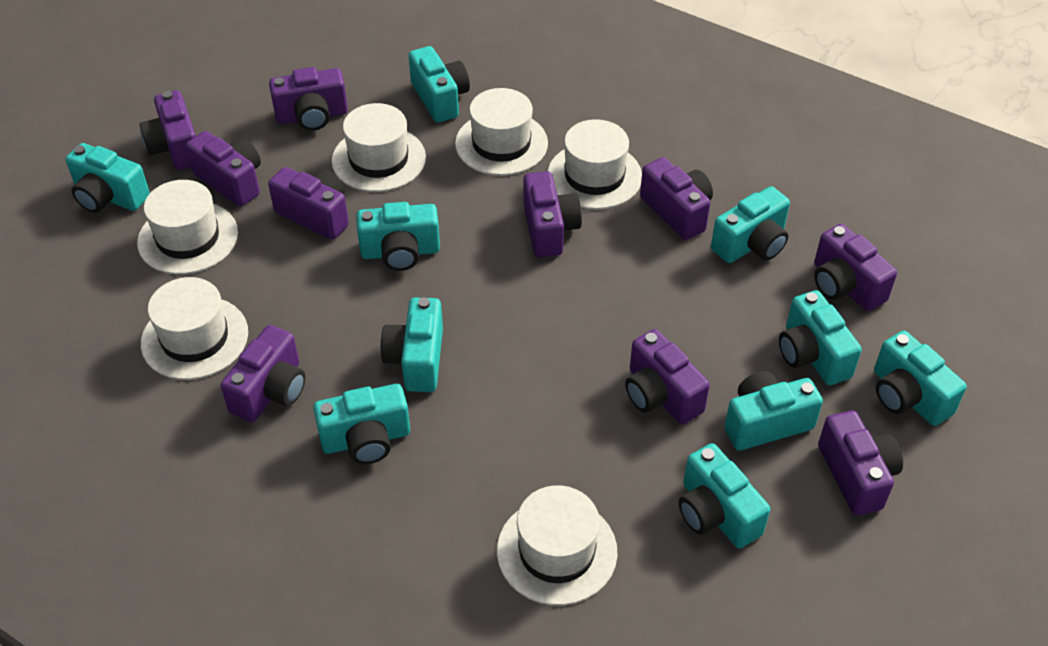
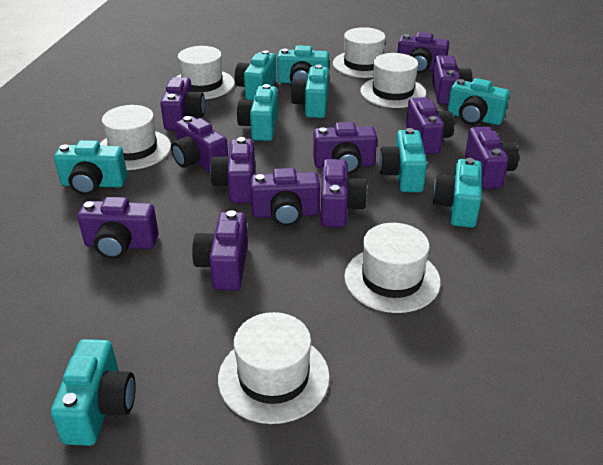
purple camera: [139,90,196,170] [186,131,261,207] [221,325,306,422] [268,167,349,240] [269,67,348,131] [523,171,582,257] [625,329,710,424] [640,157,713,240] [814,224,897,311] [818,411,903,516] = 10 -> [78,197,159,259] [160,77,205,130] [171,116,228,173] [192,210,248,290] [210,137,255,203] [250,168,320,226] [313,122,377,174] [321,159,367,227] [397,32,449,73] [406,97,454,154] [432,55,472,105] [465,127,519,189] = 12
turquoise camera: [66,143,150,213] [313,384,410,464] [356,202,440,271] [380,297,443,392] [409,46,470,123] [679,443,770,548] [711,186,790,263] [724,371,823,451] [779,290,862,385] [874,331,967,426] = 10 -> [51,339,136,446] [54,140,127,195] [235,50,276,100] [237,84,278,141] [277,45,329,83] [291,65,329,118] [379,128,427,192] [433,158,482,228] [447,78,510,125] = 9

